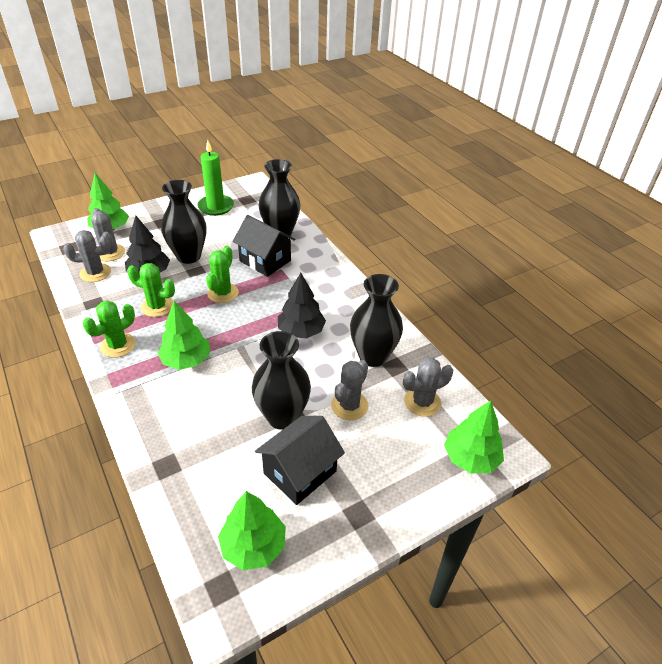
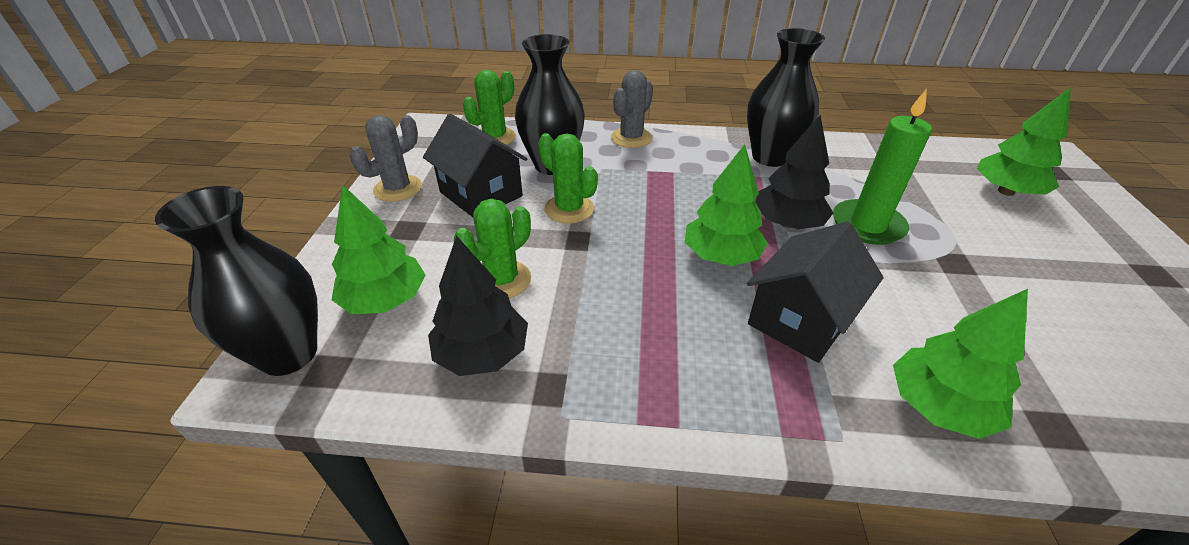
black vase: [161,180,207,264] [252,331,311,430] [259,159,301,238] [350,274,403,367] = 4 -> [155,186,318,376] [515,34,585,175] [747,28,825,167] = 3
grey cactus: [63,230,111,282] [91,208,125,261] [331,360,369,420] [403,358,453,417] = 4 -> [350,115,422,202] [611,70,653,148] = 2

